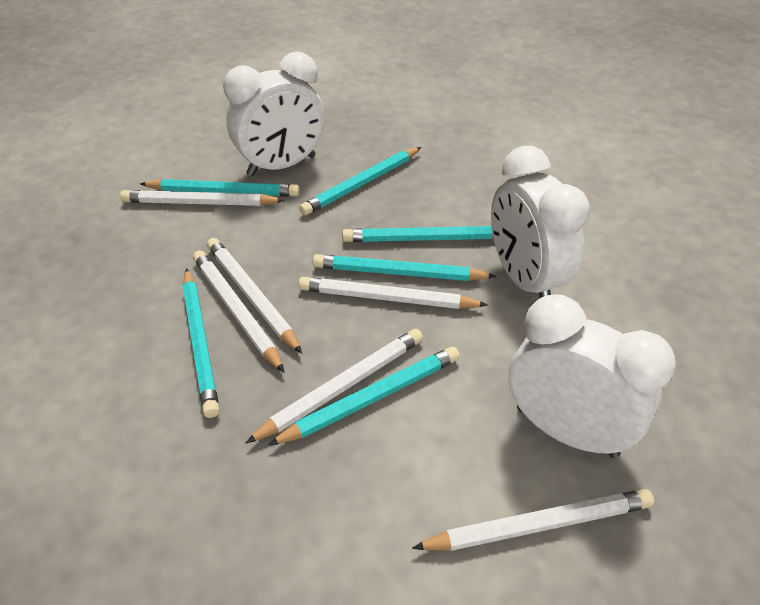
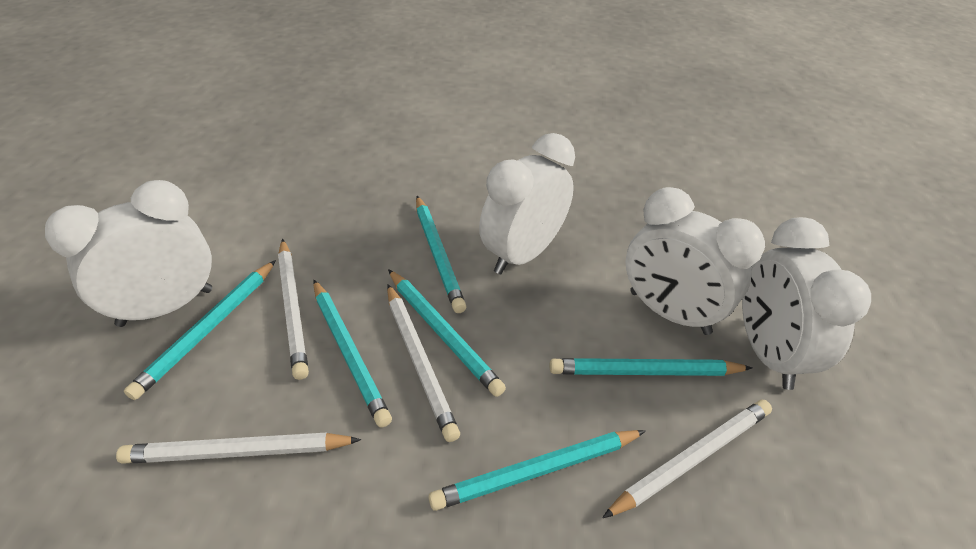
white clock: [223,52,325,176] [491,146,590,298] [508,294,676,458] = 3 -> [45,180,212,327] [479,133,575,274] [626,187,765,335] [742,217,871,390] = 4
white pencil: [120,190,285,206] [193,250,285,373] [207,238,302,354] [246,329,423,443] [298,277,488,309] [412,489,654,551] = 6 -> [116,433,361,464] [278,239,309,380] [387,284,460,442] [602,400,772,518] = 4

